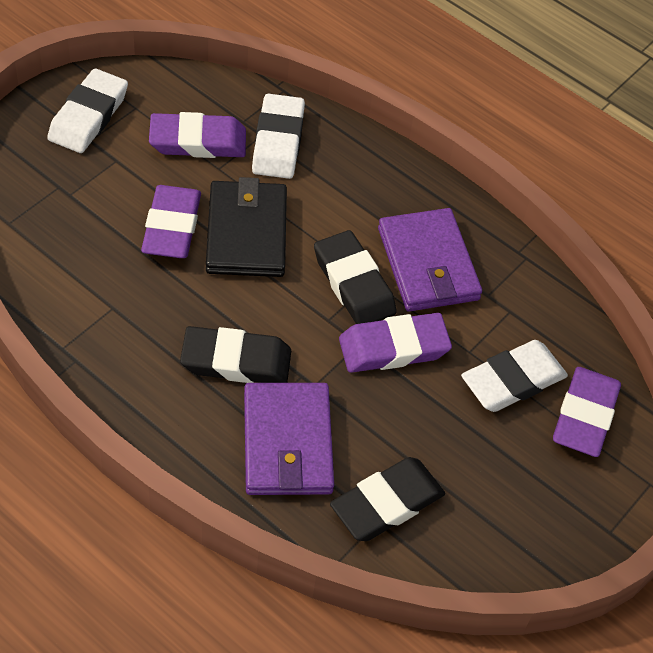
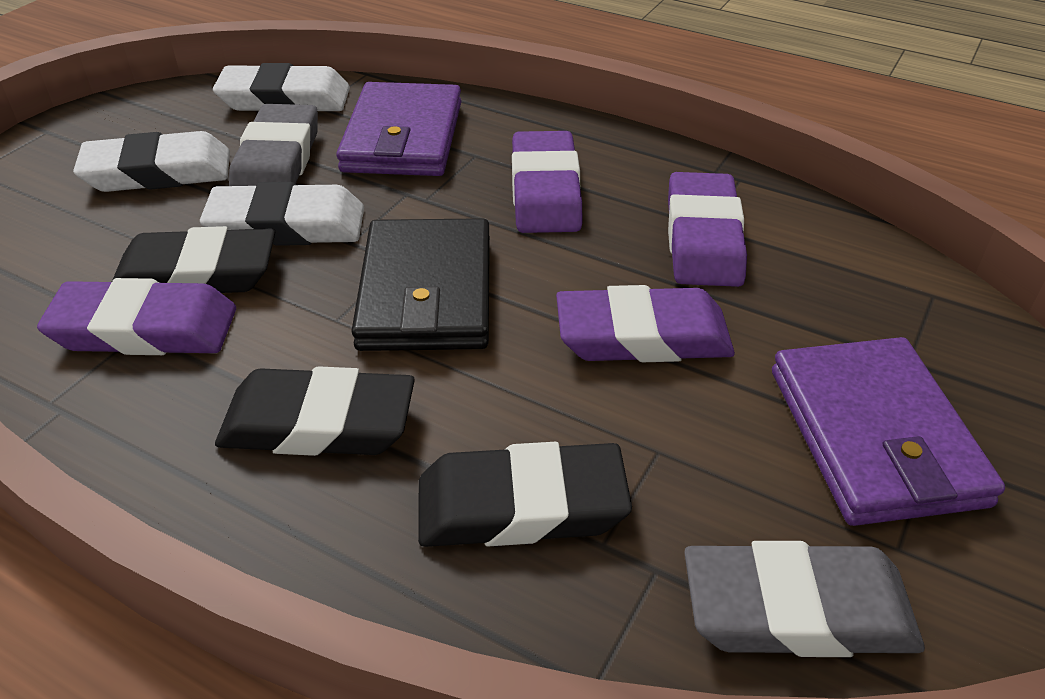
grey eraser: none = 0 -> [229,104,318,186] [684,541,925,657] = 2

